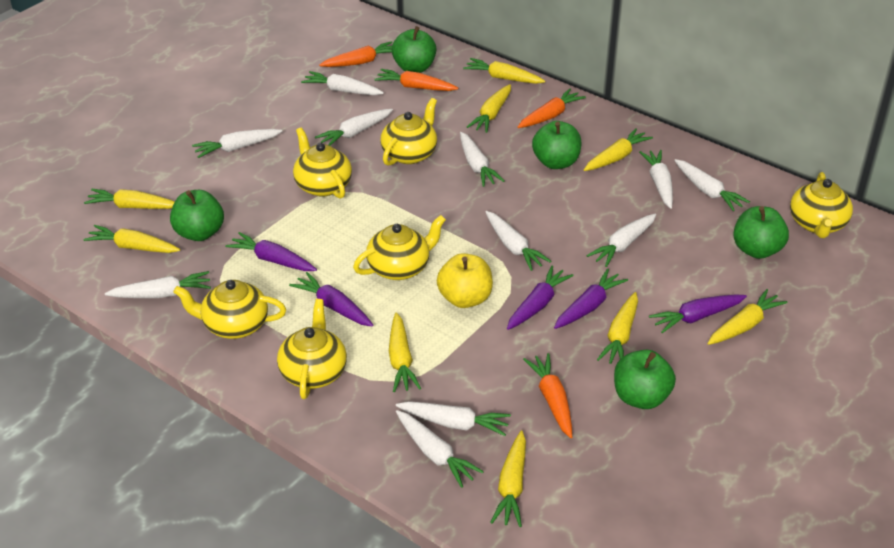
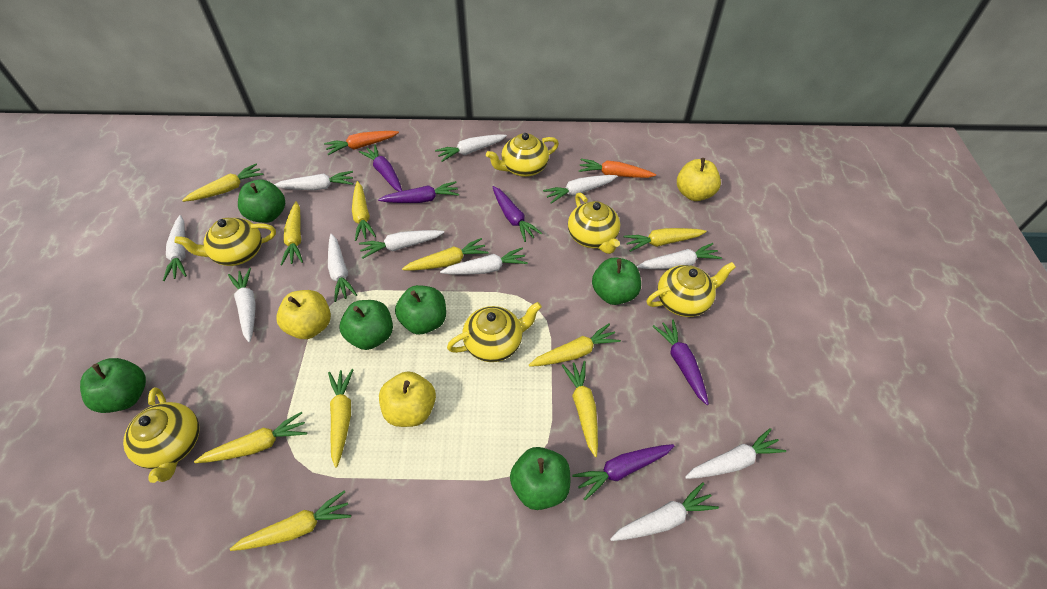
green apple: [170,190,224,241] [392,26,436,73] [532,121,582,169] [614,350,676,409] [733,206,789,259] = 5 -> [80,358,146,413] [238,179,285,223] [340,300,393,350] [395,285,446,334] [510,447,570,510] [592,257,641,305] = 6
orange carrot: [319,41,392,67] [374,69,458,91] [518,89,586,128] [523,353,572,438] = 4 -> [324,131,399,155] [579,159,656,178] = 2
yellow apple: [437,253,493,308] = 1 -> [276,290,331,339] [379,371,436,427] [677,158,721,201] = 3
yellow carrot: [84,189,175,209] [84,225,180,253] [389,312,421,392] [463,58,545,84] [467,84,511,133] [490,430,526,527] [584,128,653,171] [597,292,638,364] [707,289,788,345] = 9 -> [182,164,264,202] [194,412,307,463] [230,491,351,551] [281,201,303,265] [328,369,354,468] [352,181,376,241] [402,238,488,271] [529,323,621,367] [562,361,598,457] [624,228,707,252] = 10

